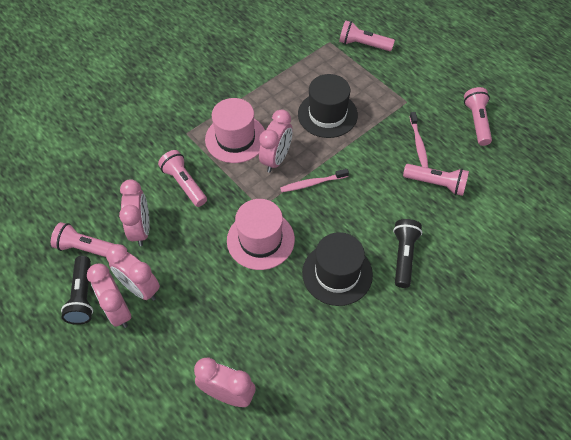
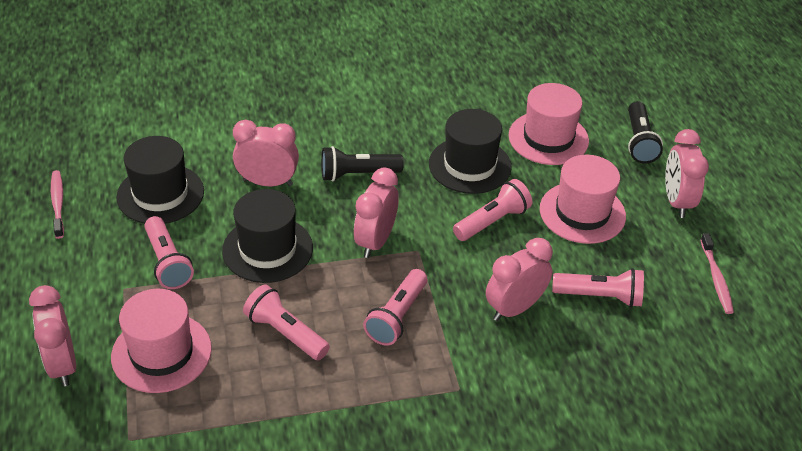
black hat: [298,74,358,138] [302,232,373,306] = 2 -> [116,136,204,224] [222,189,313,283] [429,109,512,194] = 3
pink hat: [205,98,265,163] [227,199,295,270] = 2 -> [111,289,212,393] [509,83,589,165] [540,155,626,244] = 3

